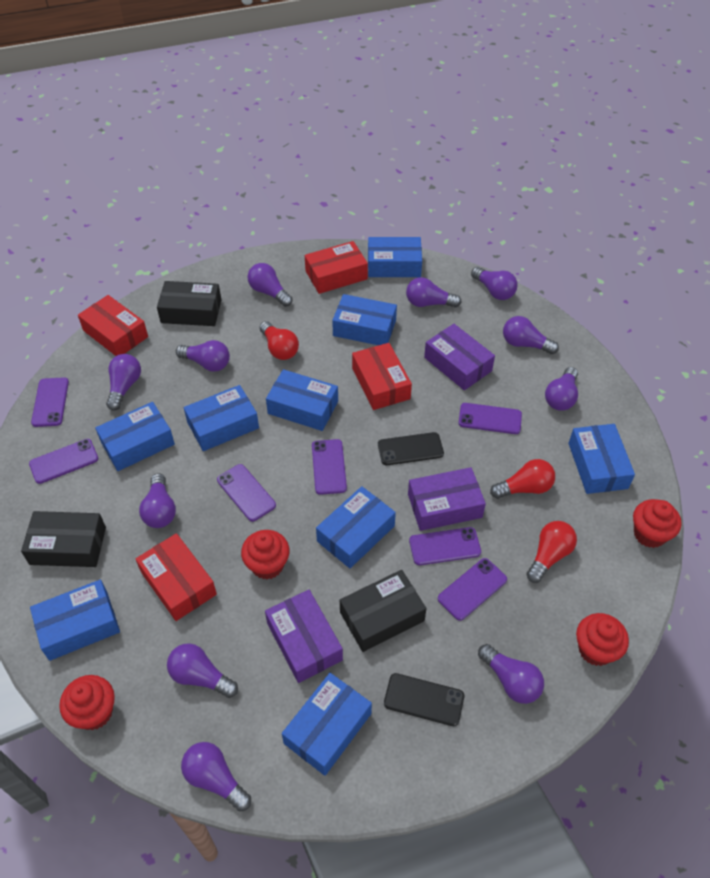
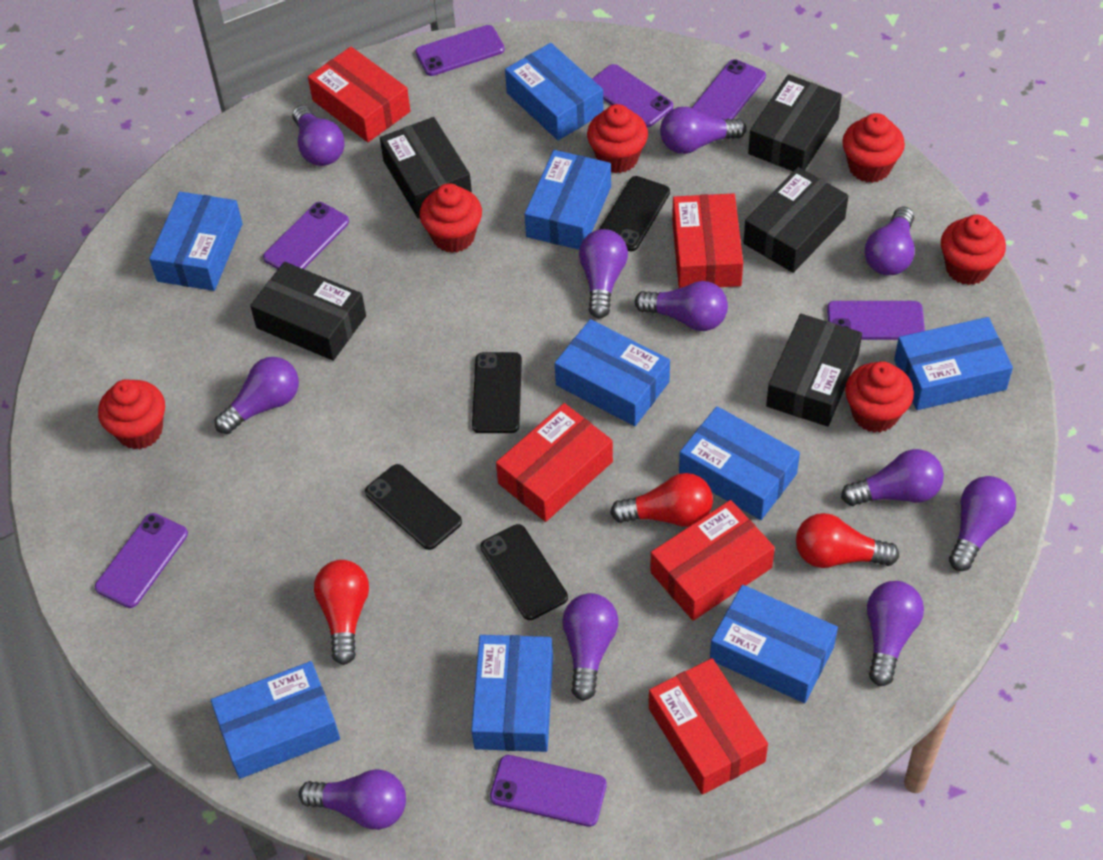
black box: [21,511,106,567] [157,281,221,326] [340,570,427,652] = 3 -> [250,262,366,361] [380,117,472,218] [743,167,849,273] [748,74,842,171] [766,314,862,426] = 5
black phone: [378,432,444,465] [384,673,464,726] = 2 -> [365,464,462,550] [472,352,522,433] [480,524,568,620] [600,176,670,251] = 4
purple box: [265,590,343,683] [408,467,486,531] [424,324,495,390] = 3 -> none = 0
red box: [78,295,148,356] [136,533,217,621] [305,241,368,294] [352,343,412,410] = 4 -> [308,47,411,142] [496,403,613,522] [649,658,768,795] [650,500,775,621] [672,193,743,288] = 5
red cupcake: [59,675,115,730] [241,530,290,580] [576,613,629,666] [633,499,681,548] = 4 -> [98,379,165,449] [420,183,482,253] [587,104,648,173] [842,113,905,183] [845,361,914,433] [941,214,1006,285] = 6

